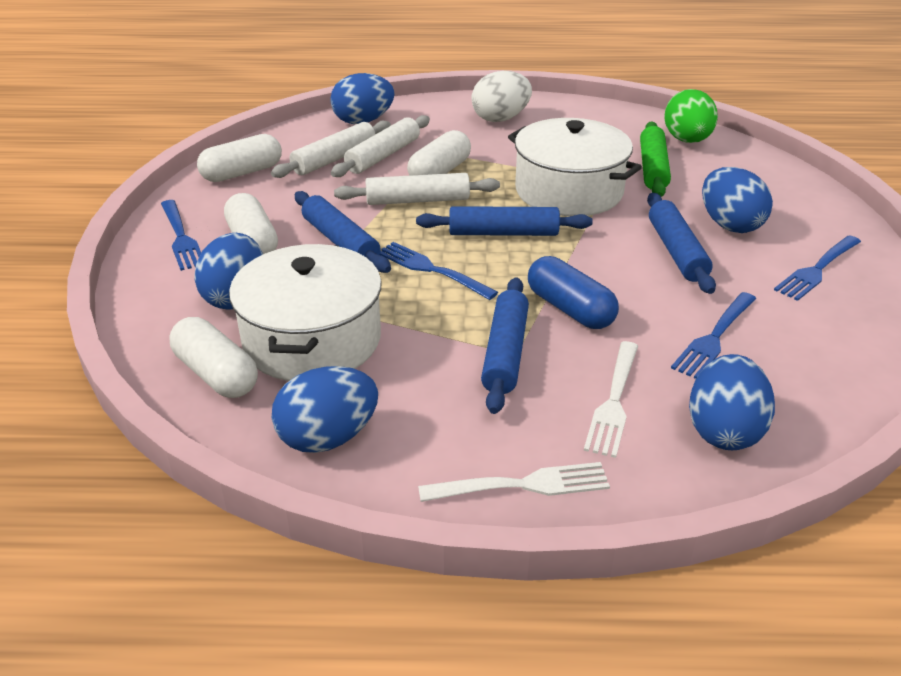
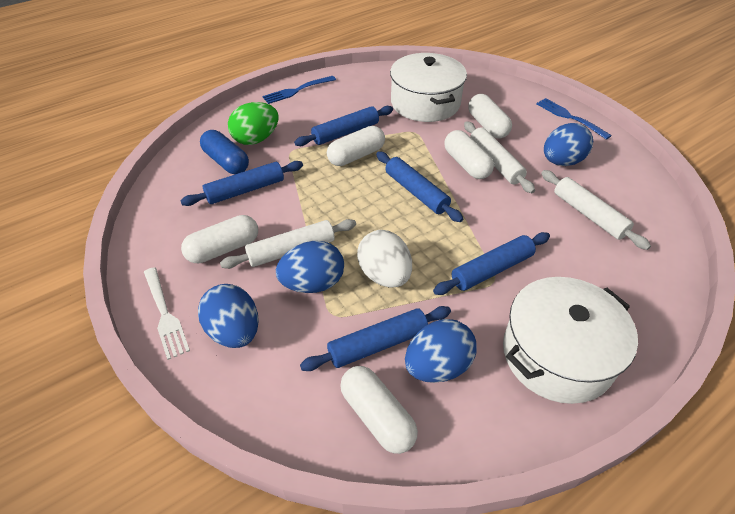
blue egg: [194,233,263,310] [272,366,378,453] [330,73,394,124] [689,354,775,450] [702,167,773,233] = 5 -> [198,284,259,348] [276,241,344,293] [405,319,477,383] [544,123,593,166] = 4
blue fork: [161,200,201,271] [380,242,498,300] [671,292,756,379] [774,235,861,301] = 4 -> [262,76,336,104] [536,98,612,140] = 2
blue rolling pin: [295,191,391,273] [416,206,592,236] [481,277,529,414] [647,193,716,294] = 4 -> [181,161,303,206] [294,106,393,146] [300,306,451,371] [376,151,463,222] [433,232,550,295] = 5
green rolling pin: [640,122,671,197] = 1 -> none = 0
white capsule: [169,317,258,398] [197,134,282,182] [224,193,278,254] [407,130,471,176] = 4 -> [181,215,258,263] [327,126,385,166] [340,366,418,454] [444,130,494,179] [468,94,512,139] = 5
white fork: [418,462,610,502] [584,341,638,458] = 2 -> [144,267,190,360] = 1

